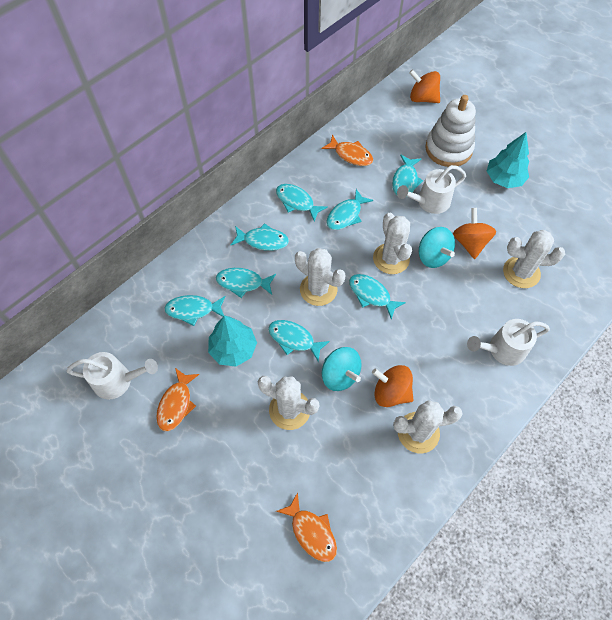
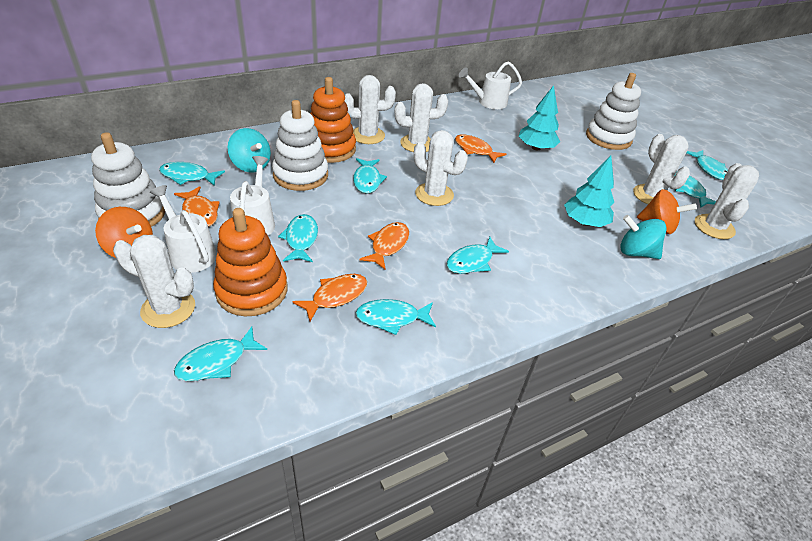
orange fish: [156,368,200,431] [276,492,337,562] [322,134,373,166] = 3 -> [174,186,220,227] [292,274,367,321] [359,222,409,270] [455,135,506,163] = 4
orange spinning top: [372,365,414,407] [409,70,440,103] [453,208,496,259] = 3 -> [95,207,153,258] [637,189,697,234] = 2
orange stacking toy: none = 0 -> [213,208,287,316] [310,77,356,163] = 2
white cactus: [257,376,320,430] [295,248,345,306] [373,213,412,274] [393,400,463,453] [503,230,565,288] = 5 -> [113,235,195,328] [344,75,396,144] [395,83,448,152] [414,130,468,206] [633,134,690,204] [695,163,759,239] = 6
white stacking toy: [425,95,476,167] = 1 -> [91,132,165,227] [272,100,328,191] [586,73,641,150] = 3

